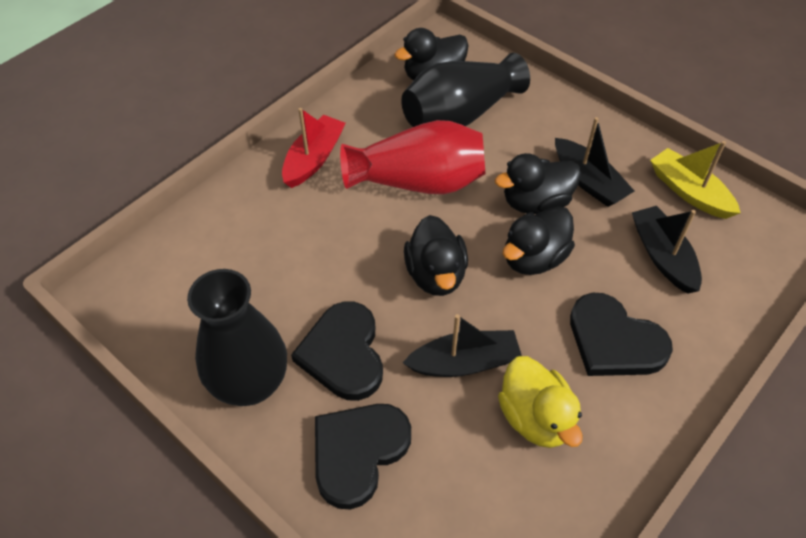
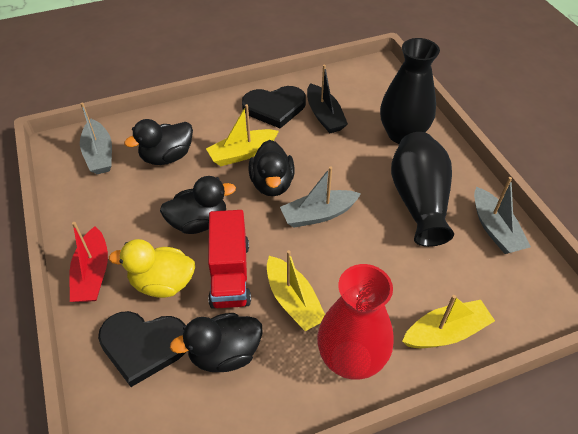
black boat: [403,314,522,377] [555,117,634,207] [632,206,702,294] = 3 -> [307,65,348,133] = 1
black heart: [291,301,383,401] [315,404,411,510] [570,293,673,376] = 3 -> [98,311,186,387] [242,86,306,128] = 2
grey boat: none = 0 -> [80,102,112,174] [280,166,361,228] [474,177,531,254] = 3
red truck: none = 0 -> [208,210,251,309] = 1
yellow boat: [650,141,741,219] = 1 -> [206,104,279,166] [267,250,325,331] [402,295,495,348] = 3

